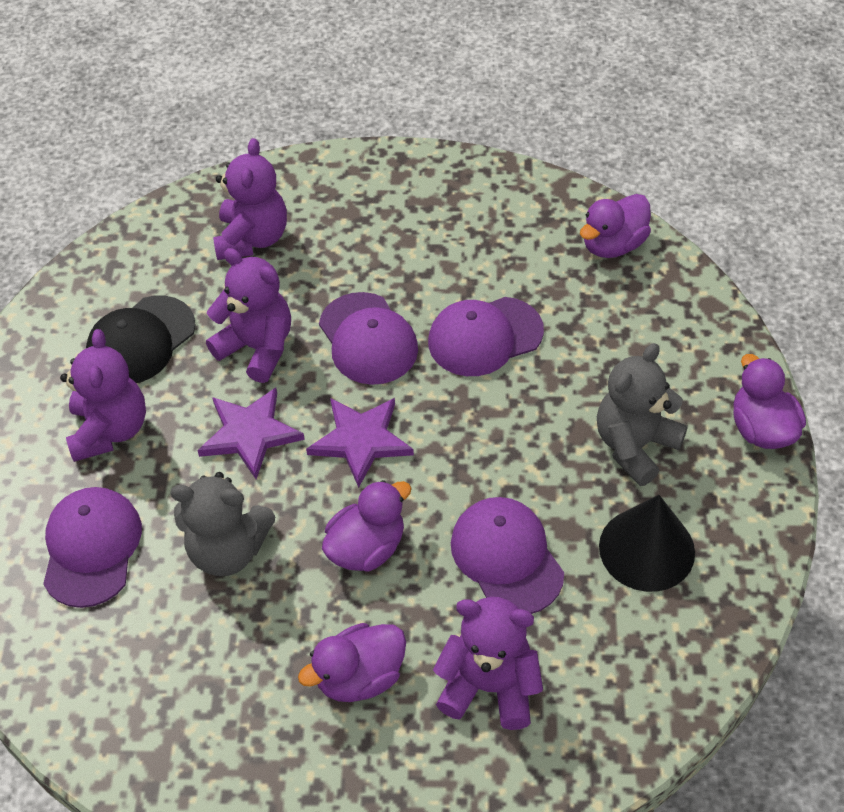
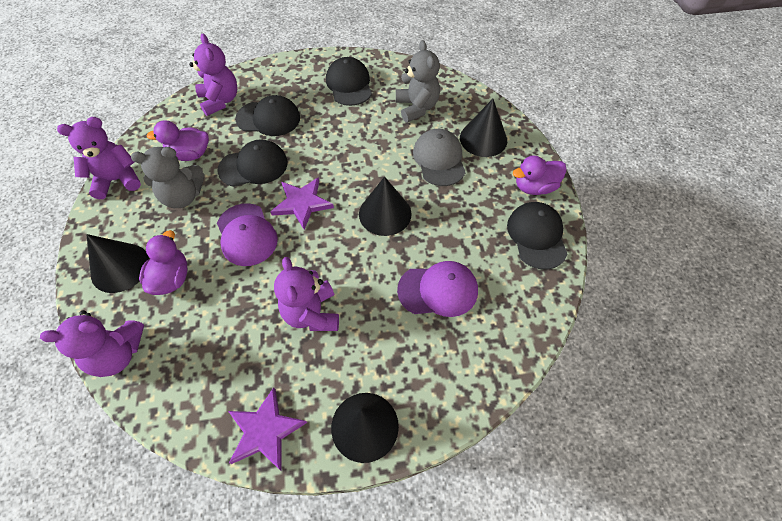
black cap: [86,296,196,383] = 1 -> [218,139,288,187] [235,95,300,136] [326,57,372,106] [507,202,567,270] = 4
black cone: [599,495,695,592] = 1 -> [86,234,149,293] [331,393,399,463] [359,177,412,236] [460,99,507,157] = 4
grey cap: none = 0 -> [413,129,466,186] = 1
purple cap: [43,487,142,608] [319,292,418,385] [428,297,544,376] [451,497,564,614] = 4 -> [217,203,278,266] [397,261,478,317] = 2
purple duck: [298,623,406,702] [322,480,412,572] [580,194,651,258] [733,354,806,449] = 4 -> [139,230,188,295] [147,120,209,161] [513,155,567,195] = 3

